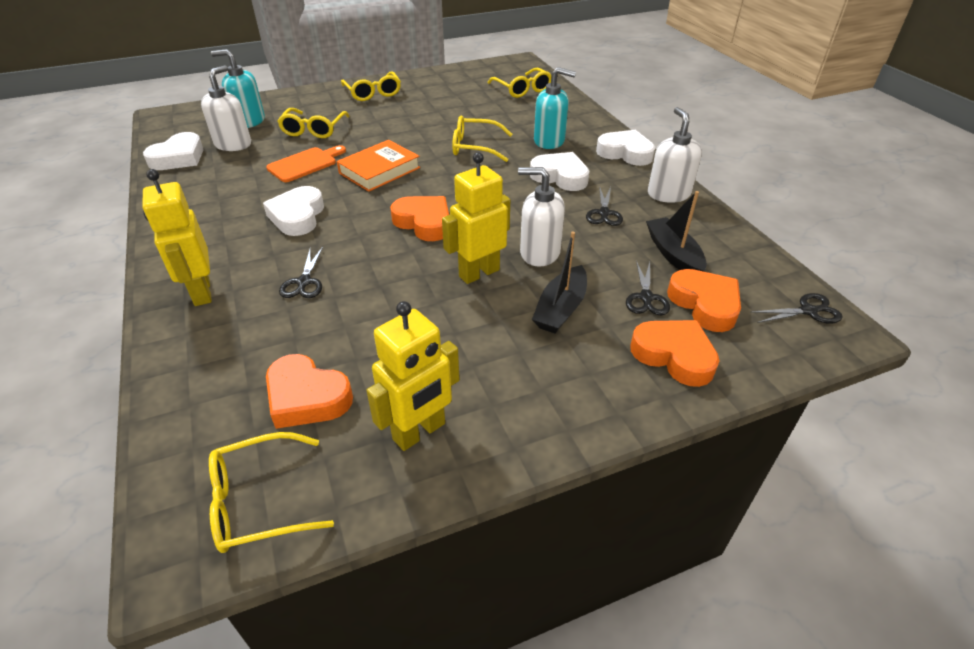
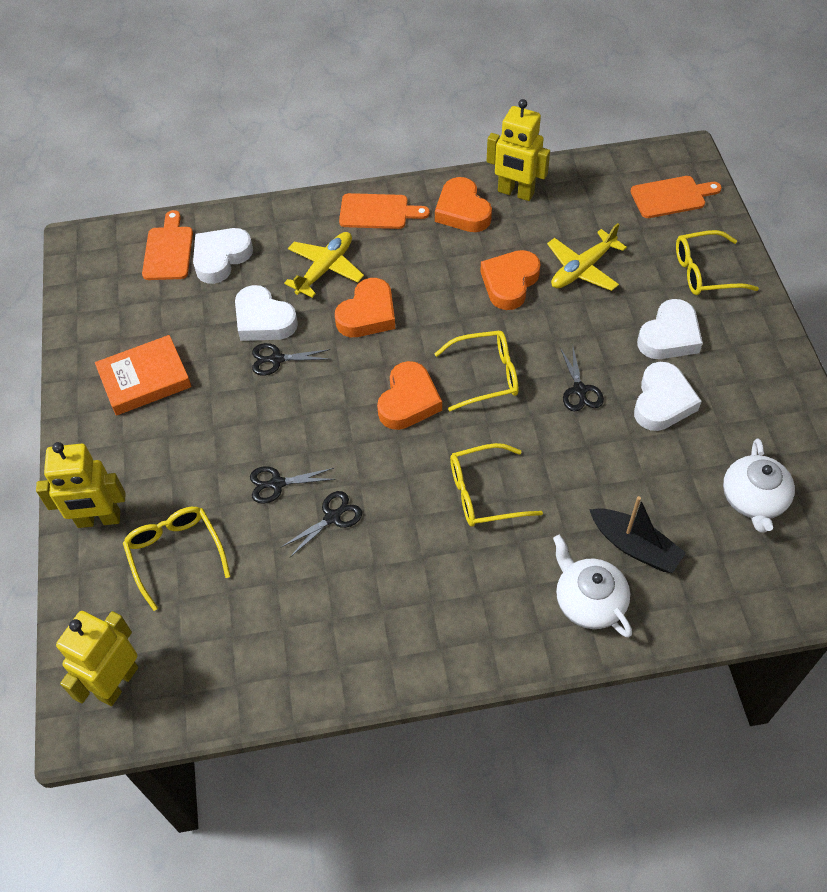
black boat: [532,232,587,333] [646,191,707,272] = 2 -> [589,496,686,573] = 1
orange cutting board: [266,145,346,182] = 1 -> [142,210,193,280] [339,193,430,229] [630,176,722,218] = 3
turquoise soap dispenser: [211,49,265,128] [534,67,576,149] = 2 -> none = 0
white soap dispenser: [201,65,251,151] [518,167,565,267] [648,107,702,203] = 3 -> none = 0
white teapot: none = 0 -> [553,535,632,637] [723,438,795,533] = 2
yellow glasses: [209,432,334,553] [277,108,349,138] [341,71,401,101] [452,116,513,162] [488,68,551,98] = 5 -> [123,507,231,611] [434,331,519,411] [450,443,543,527] [676,230,759,295] = 4
yellow plane: none = 0 -> [284,232,364,298] [547,223,627,291] = 2

